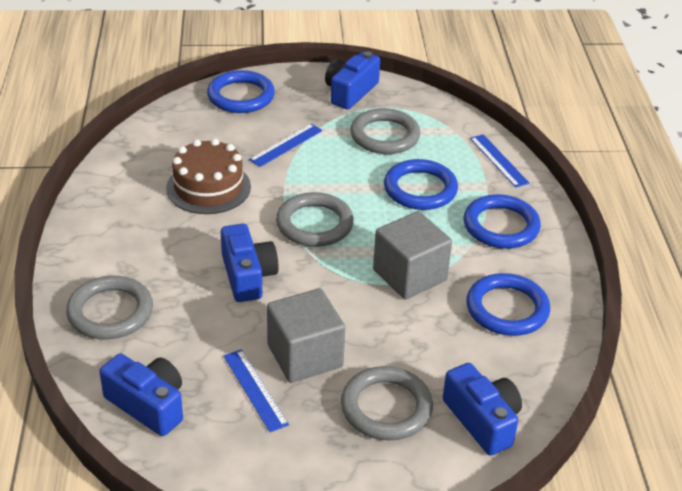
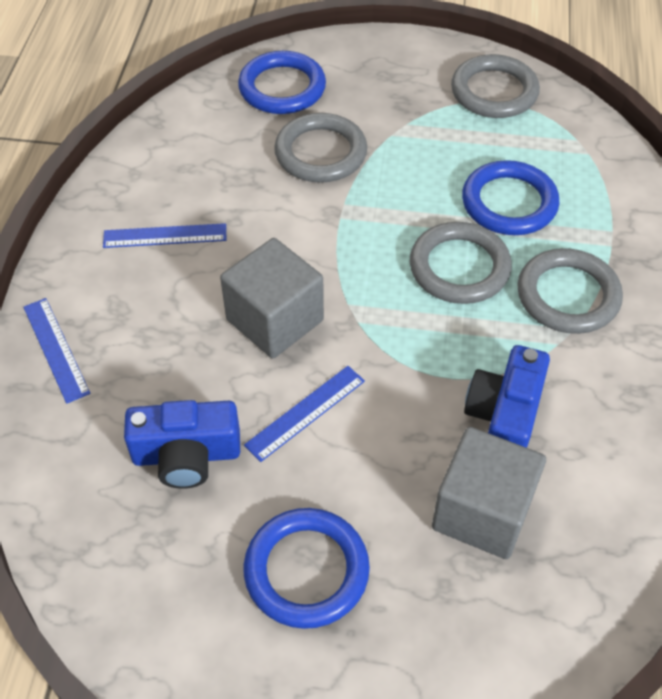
blue camera: [99,354,183,436] [221,224,279,302] [325,51,380,109] [443,363,522,456] = 4 -> [124,400,240,489] [464,345,550,448] = 2
blue ring: [207,70,275,113] [384,159,458,210] [464,194,541,249] [466,273,550,336] = 4 -> [238,51,326,114] [244,508,370,629] [462,160,559,235] = 3
brown cake: [166,138,251,214] = 1 -> none = 0

